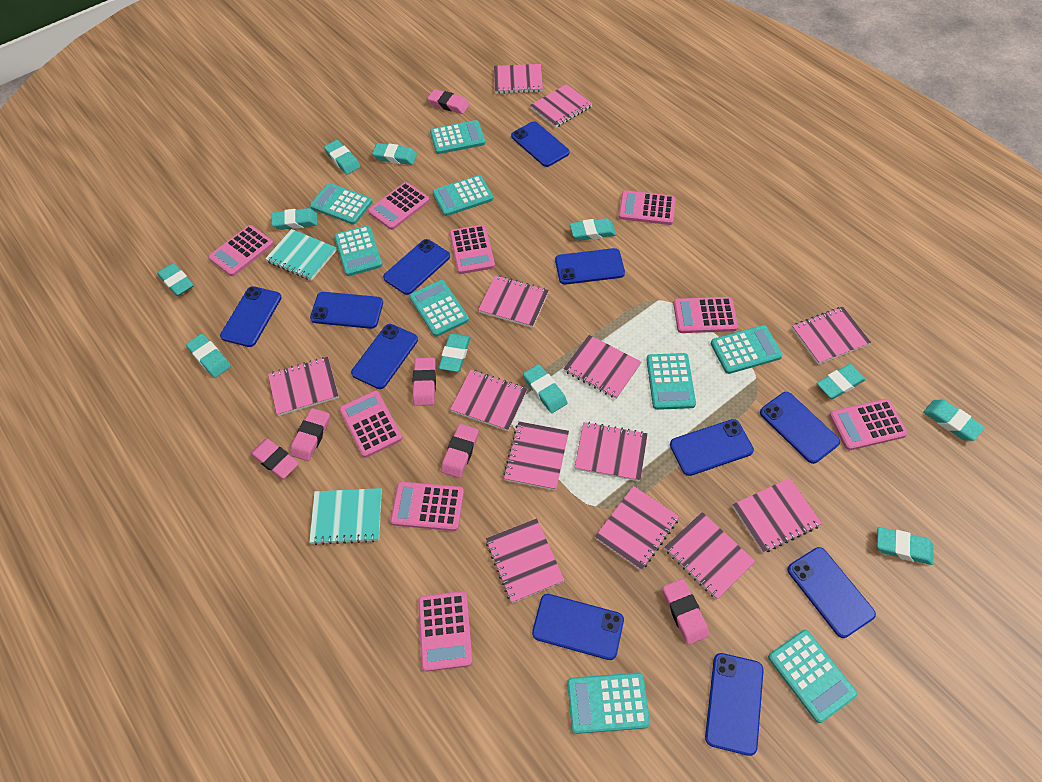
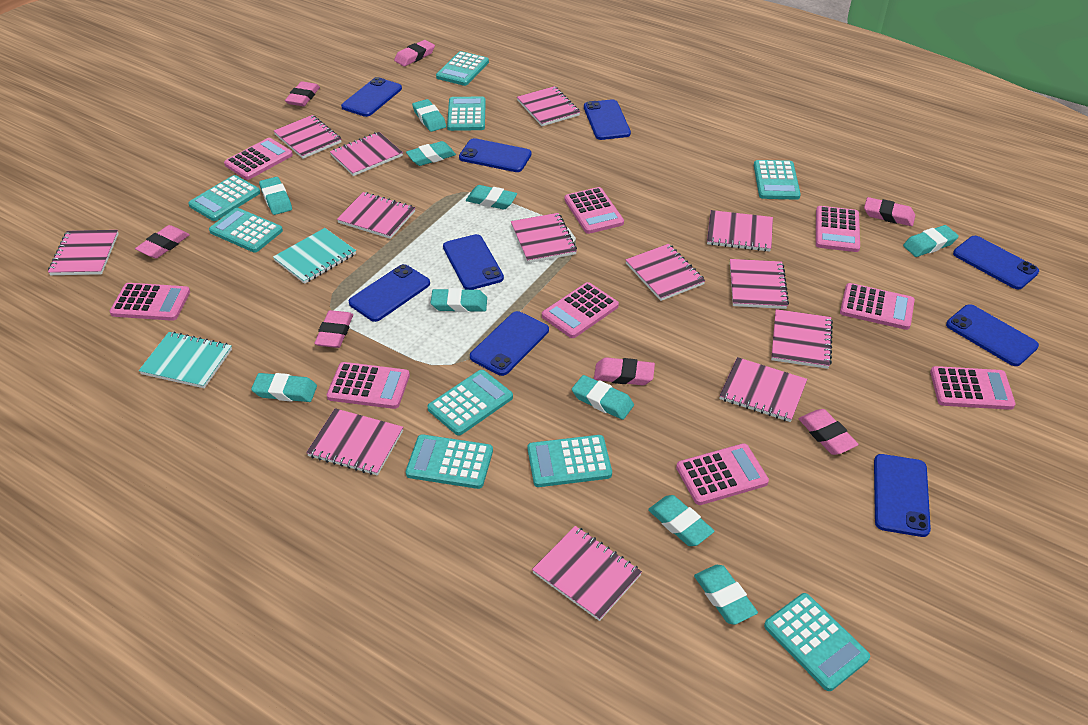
blue phone: [220,286,282,347] [310,292,383,329] [351,324,418,389] [383,239,450,295] [511,121,570,167] [532,594,624,660] [555,248,625,285] [670,419,754,476] [705,653,764,756] [760,392,840,464] [787,547,876,638] = 11 -> [341,77,402,117] [349,264,430,322] [443,234,504,290] [459,138,532,172] [470,311,549,376] [584,99,631,140] [874,454,931,537] [946,304,1039,366] [953,236,1039,289] = 9
pink eraser: [250,439,299,479] [290,408,330,461] [412,358,436,406] [427,89,470,114] [441,424,479,478] [663,579,709,645] = 6 -> [135,225,190,258] [285,81,320,106] [314,310,353,348] [394,40,435,66] [594,357,655,385] [799,409,859,455] [864,197,915,226] = 7
turquoise eraser: [157,263,194,296] [186,334,231,378] [271,208,318,230] [324,140,360,175] [372,143,417,165] [439,333,470,372] [523,364,567,413] [570,218,616,241] [817,364,866,399] [877,527,933,565] [923,400,985,441] = 11 -> [251,373,317,402] [259,177,292,215] [406,141,456,166] [412,99,446,132] [431,288,487,312] [466,185,517,209] [572,375,634,420] [648,495,715,546] [694,565,758,625] [903,225,959,257] = 10

